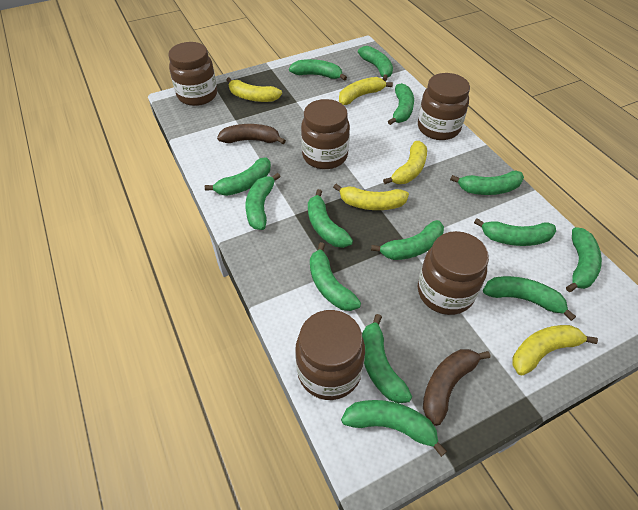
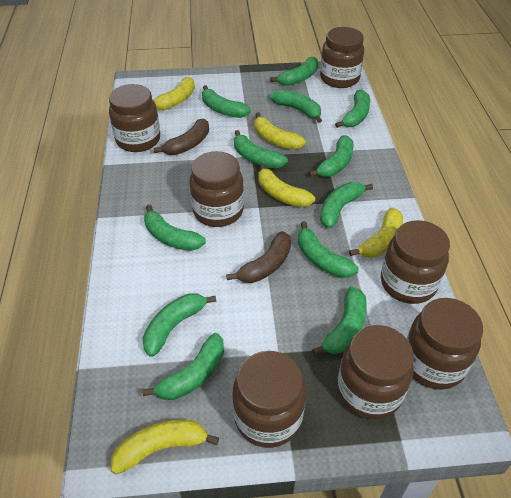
brown jar: [168,42,217,106] [295,310,365,400] [301,99,350,169] [418,73,470,140] [418,231,489,315] = 5 -> [109,84,160,152] [189,151,244,227] [232,351,306,448] [320,27,364,88] [337,325,414,420] [381,220,450,304] [407,298,483,390] = 7
green banana: [205,157,271,196] [245,173,281,230] [289,59,347,81] [308,189,353,248] [310,242,361,311] [341,400,447,457] [358,46,393,81] [362,314,412,403] [371,220,444,260] [388,83,414,125] [450,170,524,195] [474,218,556,246] [483,276,576,321] [566,227,602,292] = 14 -> [142,333,224,400] [143,294,216,357] [144,205,206,251] [202,85,251,118] [234,130,288,168] [270,57,318,86] [270,89,322,123] [298,221,358,278] [309,135,353,177] [312,286,367,355] [320,182,373,228] [335,89,370,128] = 12

